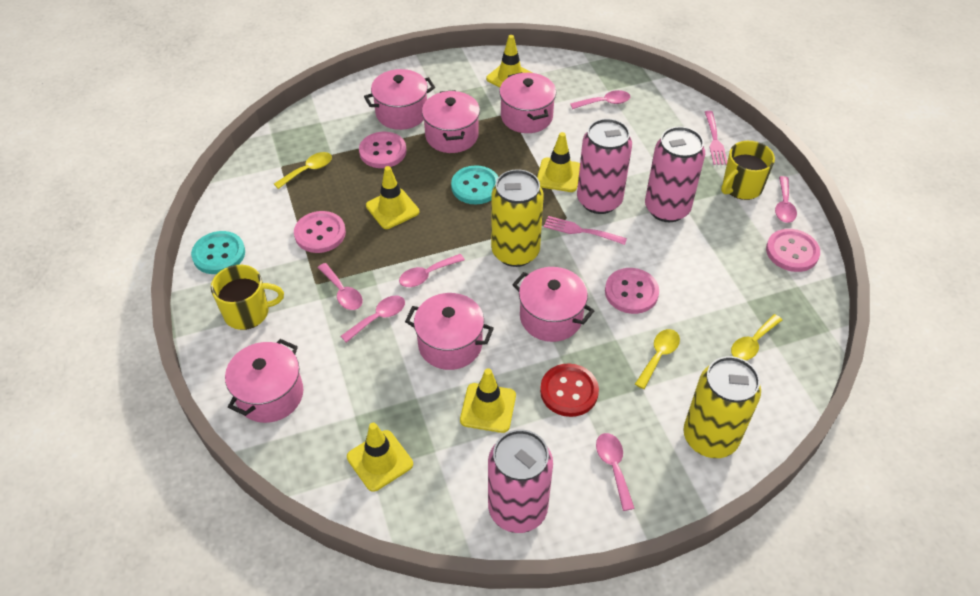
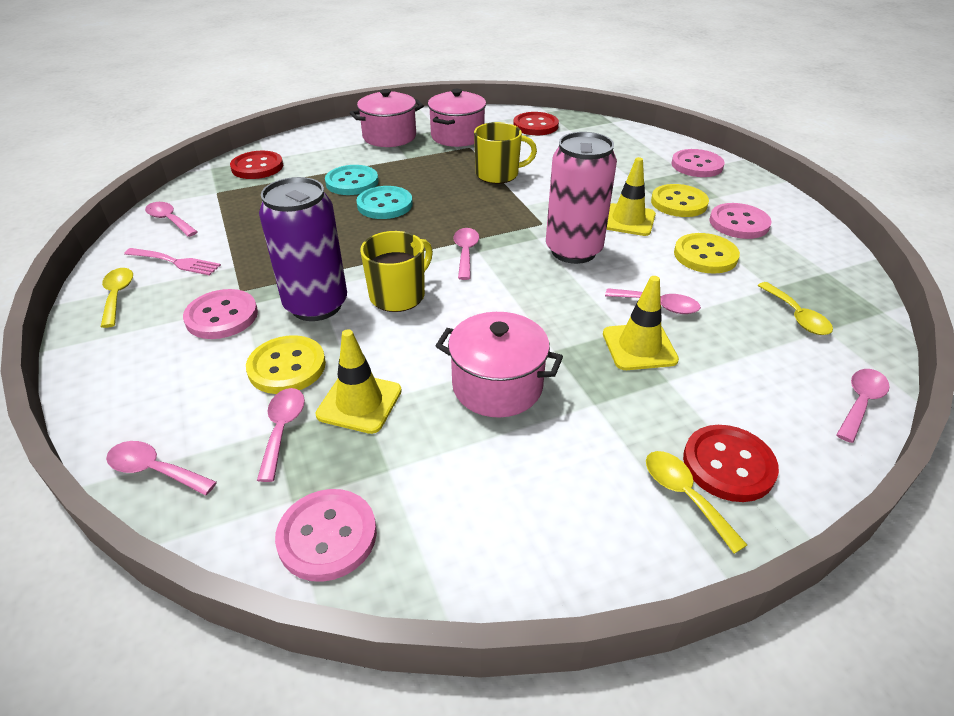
pink can: [488,429,553,533] [577,118,632,214] [645,126,705,222] = 3 -> [546,132,617,264] = 1
pink fork: [544,216,627,245] [705,111,727,165] = 2 -> [124,248,221,276] = 1
pink pot: [225,339,303,423] [364,69,435,130] [405,293,494,370] [422,90,480,153] [499,72,556,133] [512,267,594,342] = 6 -> [350,89,424,147] [428,89,486,147] [435,312,563,417] = 3
purple can: none = 0 -> [259,177,347,321] = 1
red button: [540,364,599,417] = 1 -> [230,150,283,179] [513,112,559,135] [683,425,779,502] = 3
yellow button: none = 0 -> [246,335,326,394] [651,184,709,217] [674,233,740,274] = 3
yellow can: [491,169,544,267] [683,356,761,458] = 2 -> none = 0
yellow traffic cone: [347,423,413,492] [366,166,419,229] [460,368,516,433] [486,35,533,88] [537,132,580,192] = 5 -> [315,329,402,434] [603,276,679,370] [606,157,656,236] = 3

